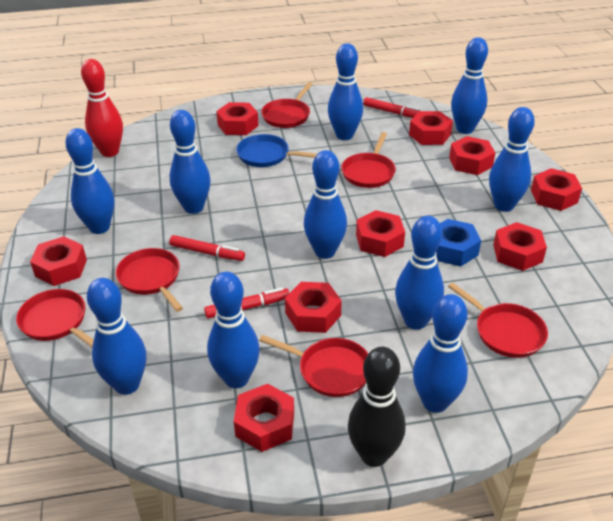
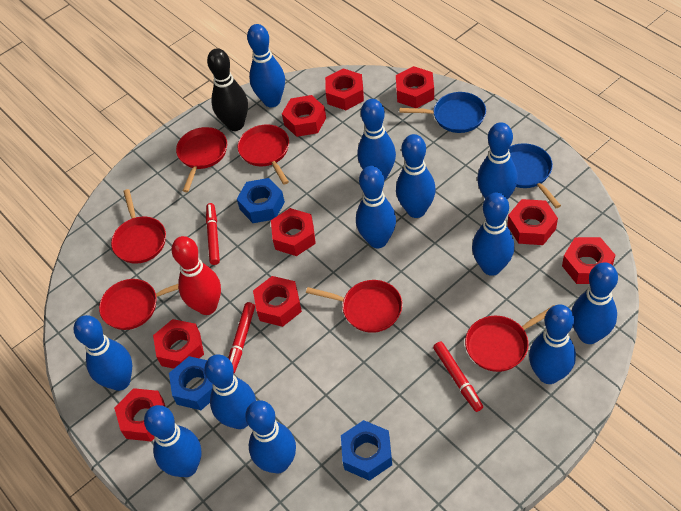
blue bowling pin: [65,128,114,234] [87,278,146,395] [170,110,211,214] [207,272,260,388] [304,150,347,259] [328,43,363,140] [395,216,444,330] [413,294,468,413] [451,37,488,134] [489,107,535,212] = 10 -> [74,315,132,391] [144,405,202,477] [204,354,256,429] [245,400,296,473] [247,24,285,107] [356,166,396,248] [358,99,396,181] [396,134,436,218] [472,192,514,276] [477,122,518,200] [529,305,576,384] [572,262,618,344] = 12
blue nut: [436,219,481,266] = 1 -> [169,356,213,410] [237,178,285,223] [341,420,392,481] = 3
blue pan: [236,134,317,167] = 1 -> [399,92,486,133] [509,143,561,208] = 2

